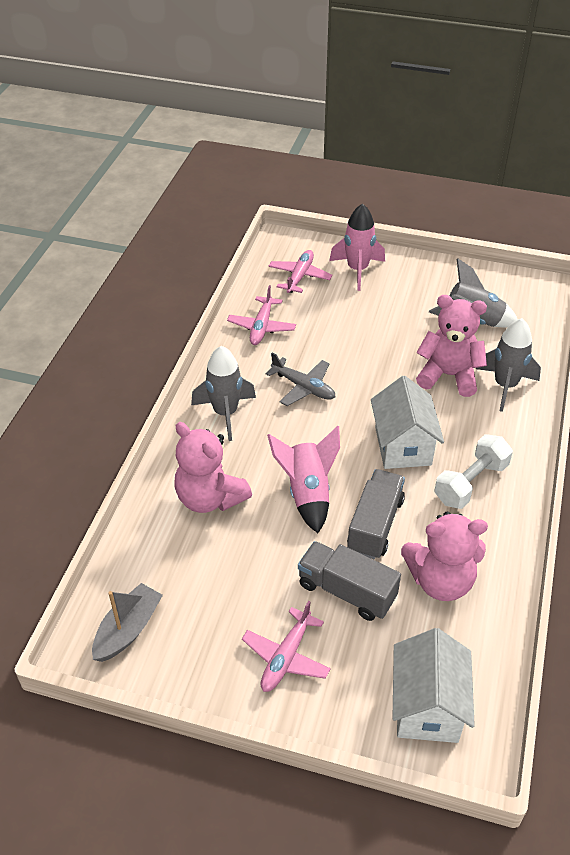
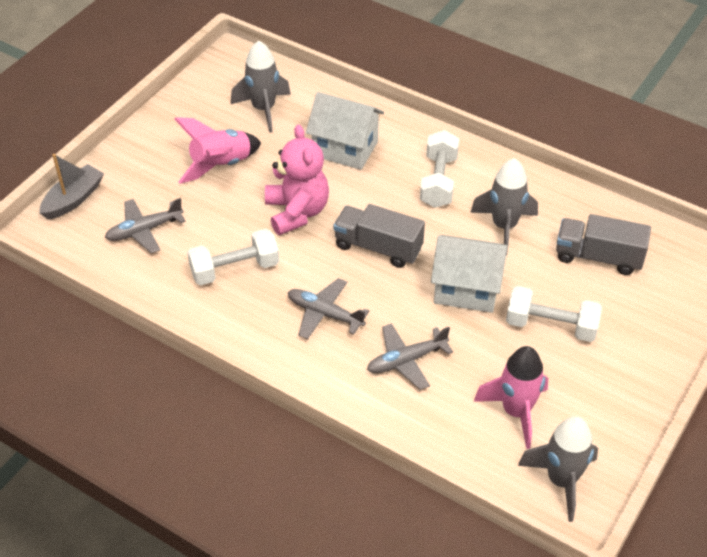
grey plane: [265,353,335,406] = 1 -> [105,198,186,253] [288,278,369,339] [367,323,453,390] = 3
pink plane: [227,285,296,345] [242,601,331,692] [269,250,333,293] = 3 -> none = 0
pink teddy bear: [175,422,252,513] [401,512,488,601] [416,295,487,397] = 3 -> [265,125,329,235] = 1
white dumbbell: [435,434,513,509] = 1 -> [187,229,279,285] [420,130,459,208] [506,286,602,342] = 3

